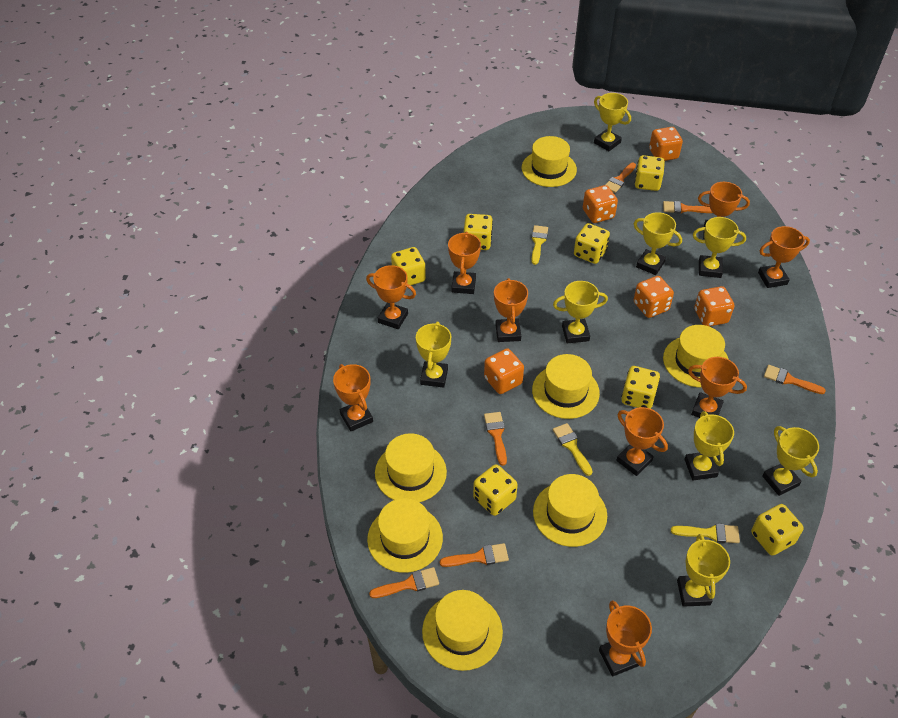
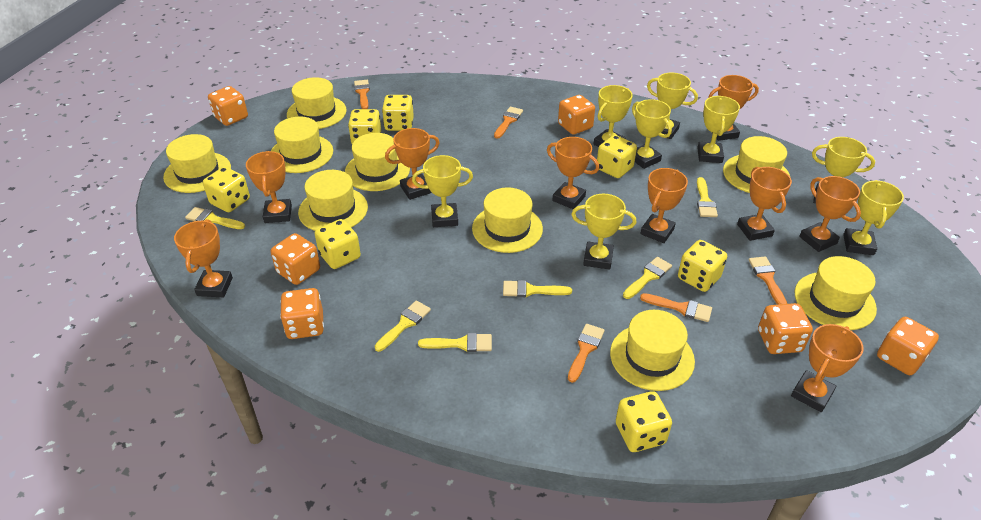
orange brush: [369,567,439,598] [440,543,509,567] [484,412,507,466] [605,163,636,193] [663,201,713,214] [764,365,826,394] = 6 -> [354,80,370,109] [494,107,523,139] [568,324,605,383] [640,293,712,322] [749,257,787,305] = 5
orange dice: [484,348,524,394] [583,185,618,223] [634,276,674,318] [649,127,683,161] [694,286,735,326] = 5 -> [208,86,248,126] [271,233,320,285] [280,288,324,339] [558,95,595,135] [758,303,813,354] [877,317,939,375] = 6
yellow brush: [531,225,548,265] [553,423,593,476] [671,523,740,543] = 3 -> [185,207,245,229] [375,300,431,352] [418,333,492,352] [503,280,572,297] [623,257,672,299] [697,177,718,217] = 6
yellow hat: [367,498,443,573] [375,433,447,502] [422,590,503,671] [522,136,577,187] [532,354,600,419] [533,474,607,547] [663,325,728,387] = 7 -> [163,134,231,193] [271,116,333,173] [287,77,347,129] [298,170,368,231] [345,133,410,191] [472,187,543,253] [610,310,695,391] [723,136,790,193] [795,256,877,330] = 9

